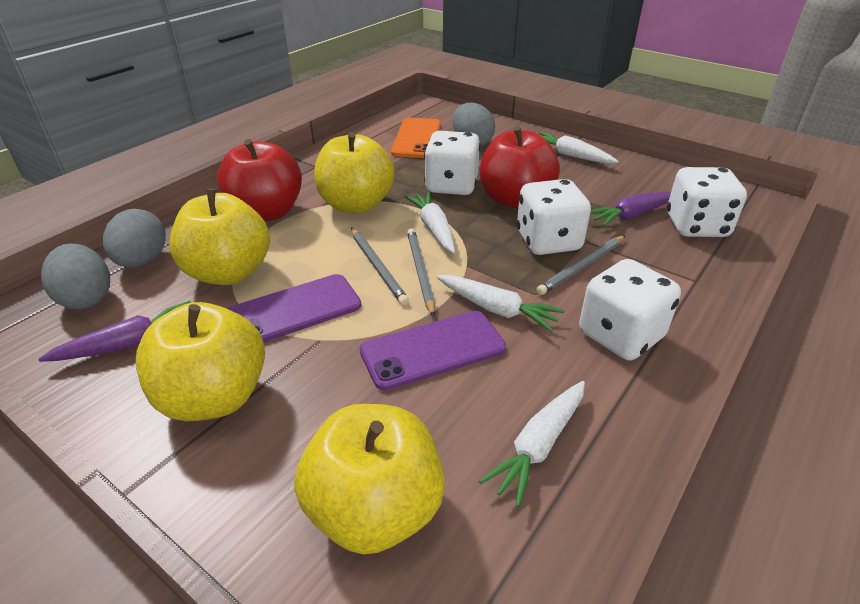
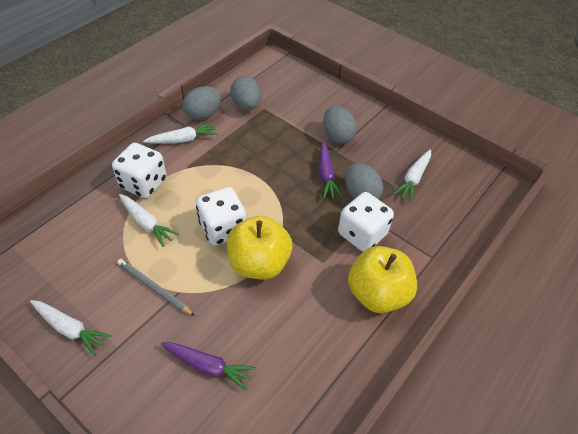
grey egg: [41,243,110,310] [103,209,166,267] [453,103,495,146] = 3 -> [183,86,221,120] [230,76,261,110] [323,106,357,144] [345,163,383,199] = 4
grey pencil: [351,227,409,305] [407,228,435,317] [536,235,625,295] = 3 -> [117,259,195,316] = 1
orange phone: [391,118,441,158] = 1 -> none = 0
purple phone: [227,274,361,343] [360,311,506,390] = 2 -> none = 0
red apple: [217,139,302,222] [480,126,560,208] = 2 -> none = 0
white dice: [424,131,480,195] [516,179,591,255] [579,259,681,360] [667,167,747,237] = 4 -> [112,143,167,198] [196,187,246,246] [338,192,394,252] = 3
yellow apple: [136,302,265,421] [169,189,270,285] [294,404,445,555] [314,132,395,213] = 4 -> [227,216,292,279] [348,246,417,313] = 2

